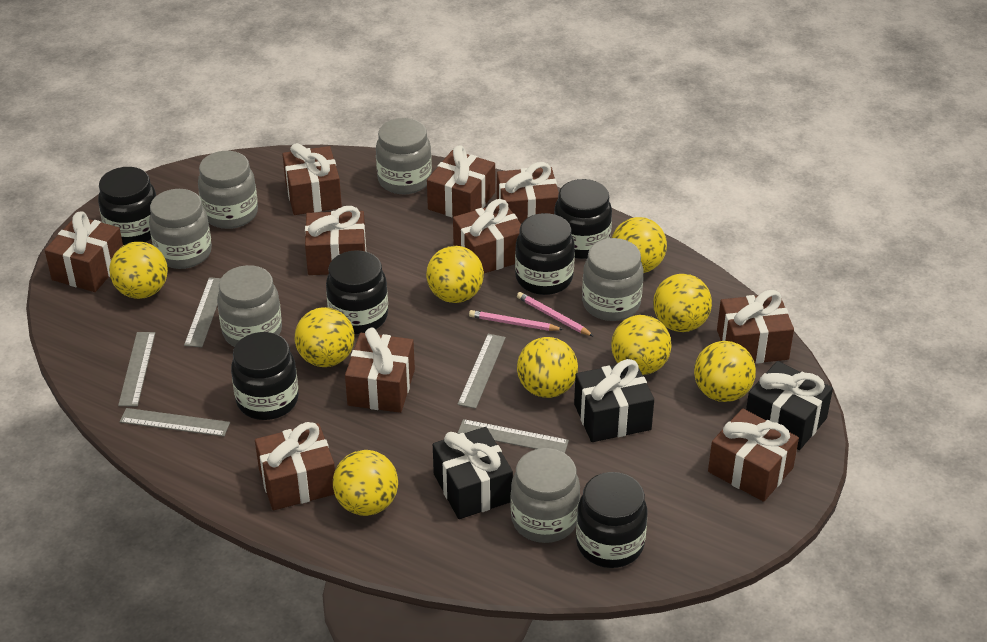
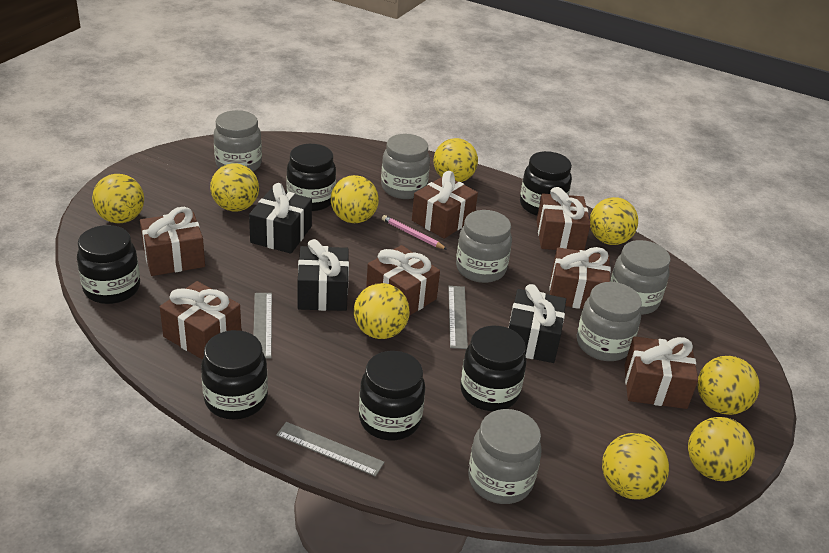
brown gift: [45,211,123,292] [255,422,335,510] [282,143,342,215] [305,206,366,275] [345,327,415,413] [427,145,495,217] [453,199,521,273] [497,162,559,224] [708,409,799,502] [717,290,794,364] = 10 -> [140,207,205,276] [160,281,241,360] [366,245,440,316] [412,171,478,239] [536,187,591,251] [549,247,611,309] [624,336,698,409] = 7
grey ruler: [118,332,155,406] [120,408,230,437] [184,277,221,347] [457,334,506,409] [458,419,569,453] = 5 -> [253,293,272,358] [276,422,385,477] [448,286,468,349] = 3
pink pencil: [469,310,564,331] [517,292,594,337] = 2 -> [382,215,447,249] = 1

